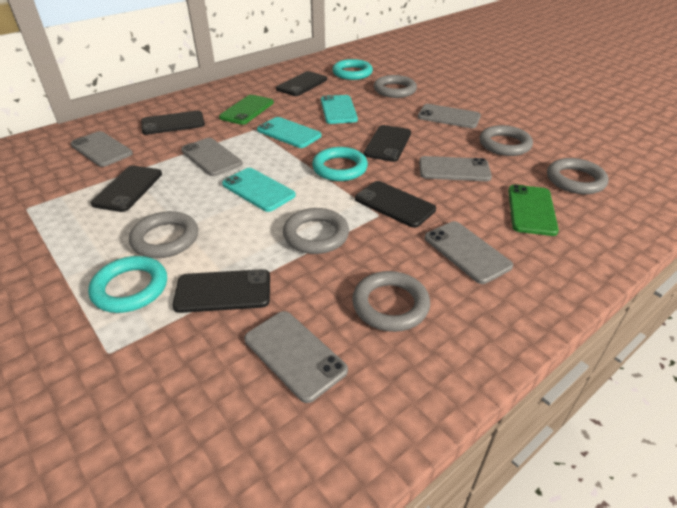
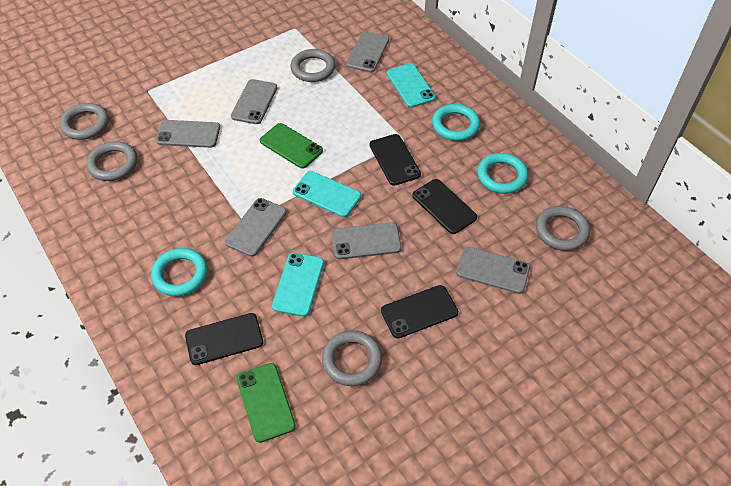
black phone: [91,166,162,212] [141,111,205,135] [172,269,270,313] [276,71,327,96] [355,181,436,228] [364,125,411,162] = 6 -> [185,313,263,365] [370,134,421,186] [381,285,458,338] [412,179,477,234] = 4
grey ring: [129,211,198,258] [283,208,349,254] [352,271,430,332] [374,75,417,98] [480,125,533,156] [547,158,608,194] = 6 -> [60,103,109,140] [86,141,137,181] [291,49,335,82] [322,330,382,386] [536,206,590,251] = 5

